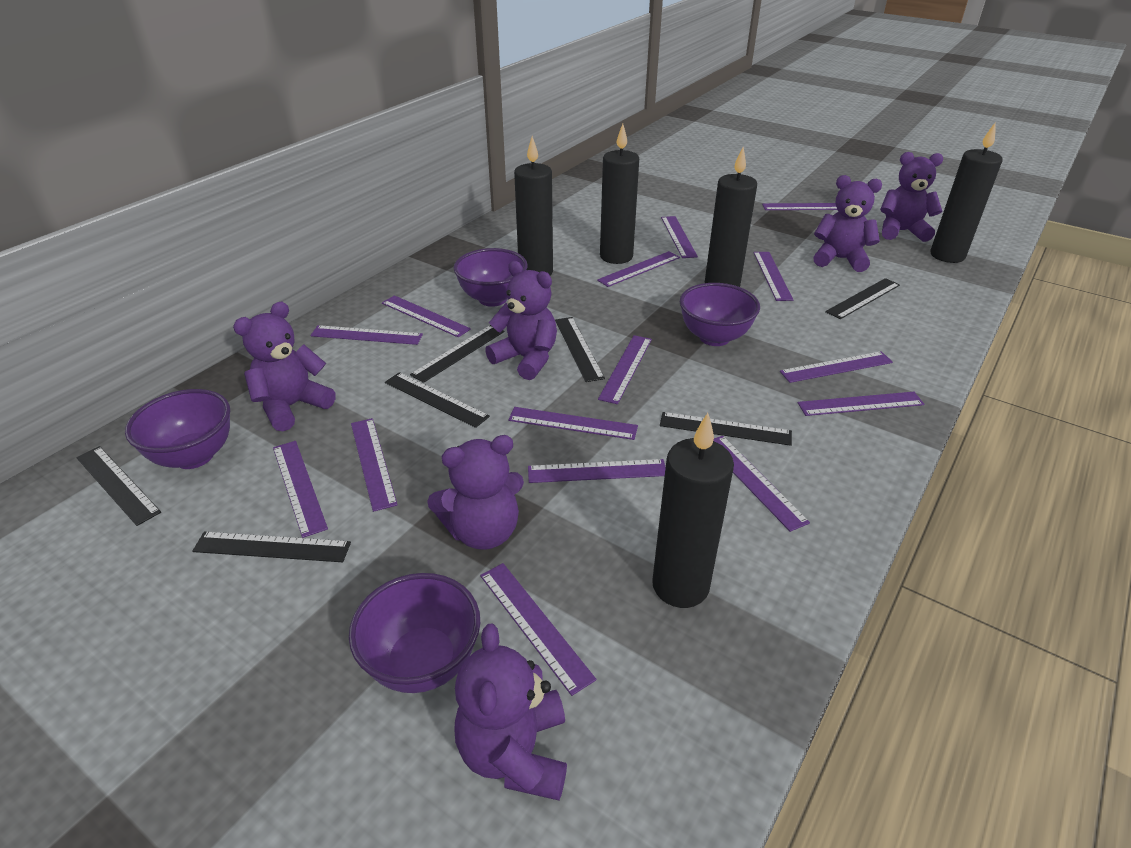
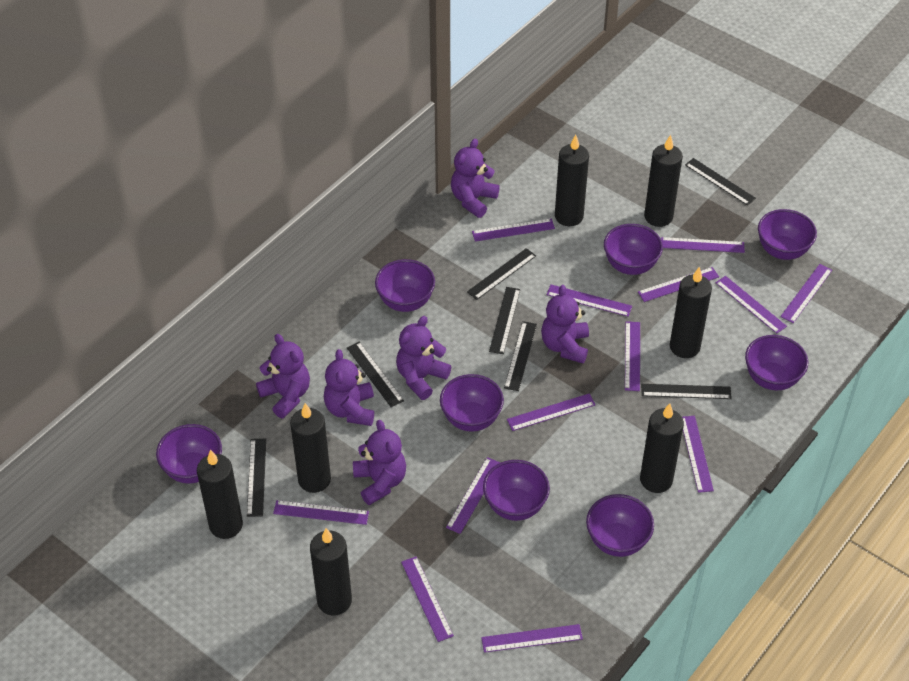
black candle: [514,136,553,276] [600,124,639,264] [652,413,734,608] [705,147,757,287] [930,123,1003,263] = 5 -> [197,450,243,539] [290,403,331,493] [310,528,352,615] [555,135,589,226] [640,403,684,493] [644,135,683,227] [670,267,712,358] = 7
purple bowl: [125,389,230,469] [349,573,480,693] [453,248,528,307] [680,283,760,346] = 4 -> [156,424,222,484] [375,259,435,312] [440,374,504,432] [483,460,550,521] [586,494,654,557] [604,224,663,275] [745,335,808,390] [758,209,817,260] = 8
purple ruler: [273,441,328,538] [310,325,423,345] [351,418,398,512] [382,295,471,338] [480,563,596,696] [508,407,638,440] [528,459,666,483] [597,251,680,287] [598,335,652,404] [661,216,698,258] [713,436,810,532] [753,252,794,301] [762,203,837,210] [780,351,893,383] [798,392,924,416] = 15 -> [273,500,369,525] [401,556,454,642] [446,457,500,534] [472,218,555,242] [481,624,583,653] [507,393,596,431] [546,284,632,317] [625,321,640,391] [638,267,719,302] [661,237,745,253] [682,416,714,493] [716,276,787,334] [780,264,832,323] = 13

